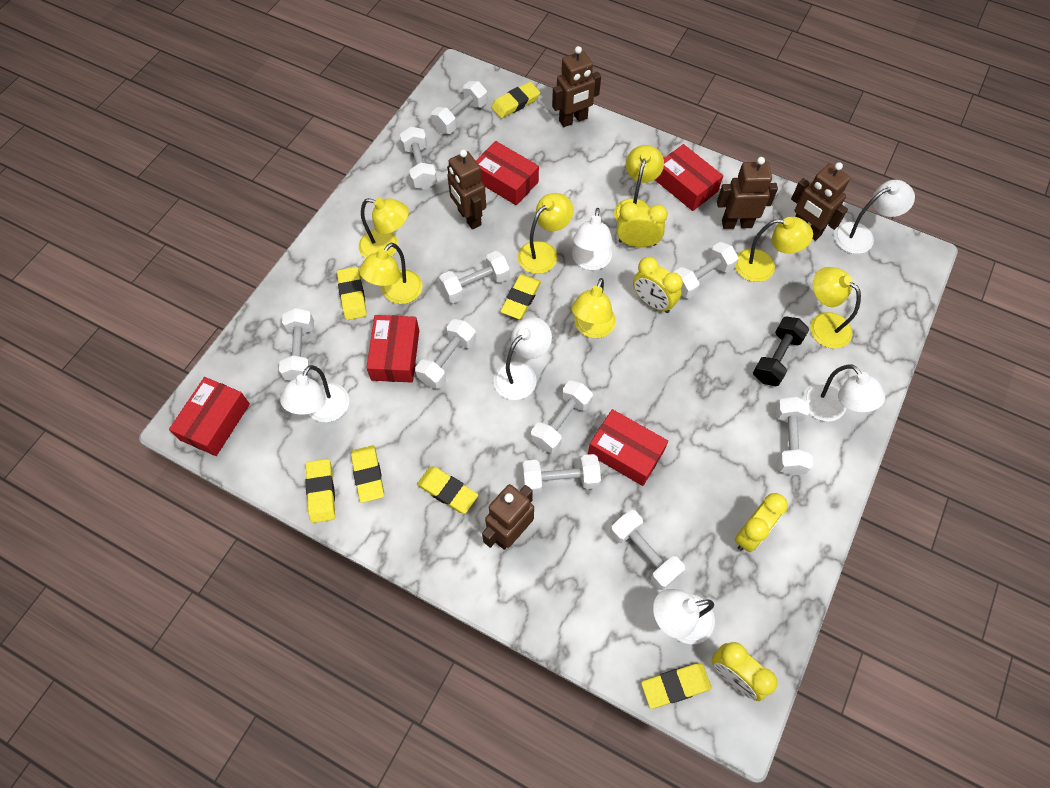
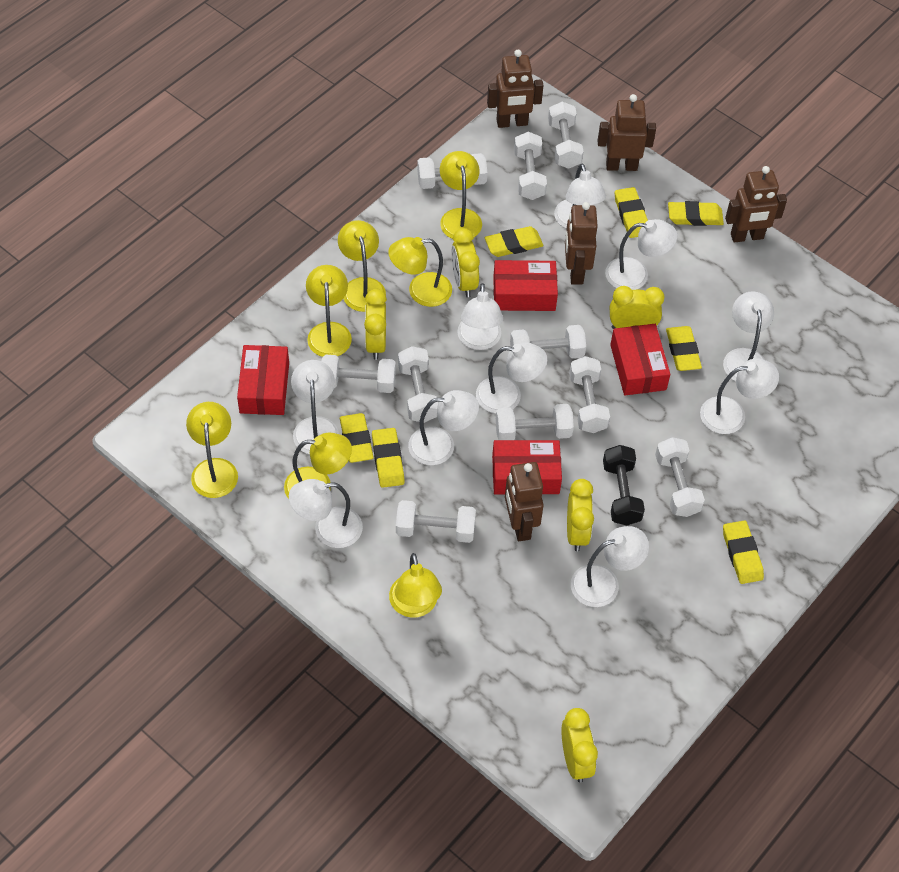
red box: [169,377,250,456] [366,315,419,383] [476,141,539,205] [588,409,668,486] [655,144,723,211] = 5 -> [237,345,289,415] [492,440,562,494] [493,260,558,311] [610,324,670,395] = 4
white lamp: [280,365,349,422] [493,317,552,400] [572,208,613,270] [653,589,715,644] [803,364,885,422] [834,180,915,254] = 6 -> [289,479,363,548] [291,360,339,454] [408,390,479,465] [457,283,503,350] [476,342,547,413] [554,163,606,229] [571,526,649,607] [605,219,677,290] [700,358,779,434] [723,291,774,382] = 10
yellow clock: [617,202,668,247] [633,257,683,313] [712,642,778,701] [735,493,788,552] = 4 -> [364,289,387,360] [452,228,480,297] [561,708,598,783] [567,479,594,551] [610,286,665,329] = 5

